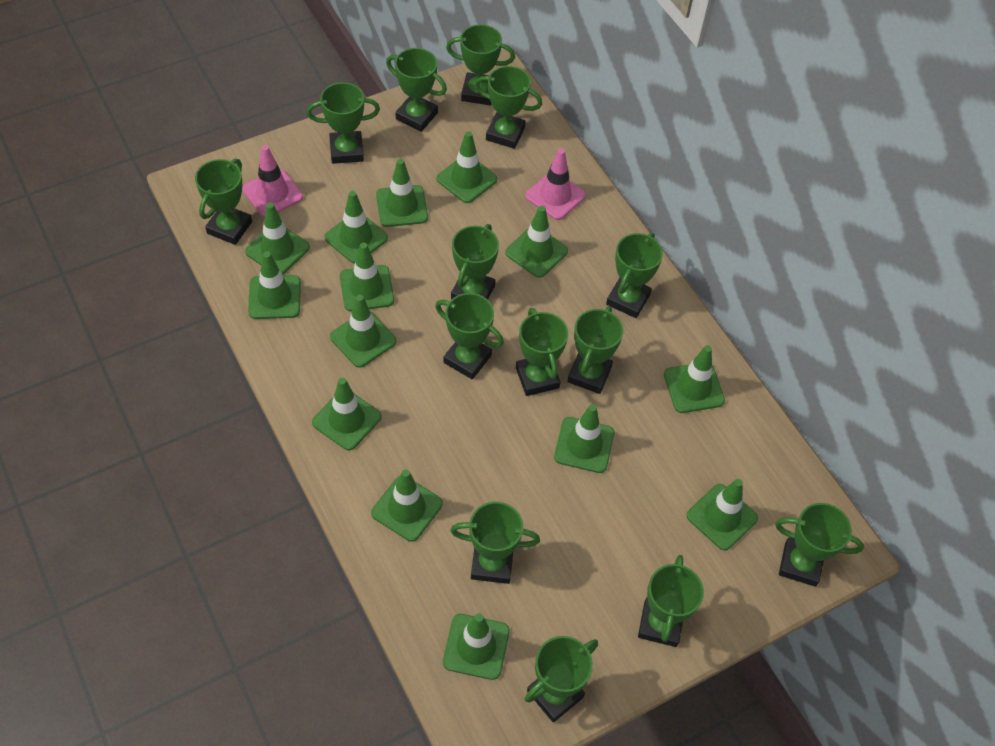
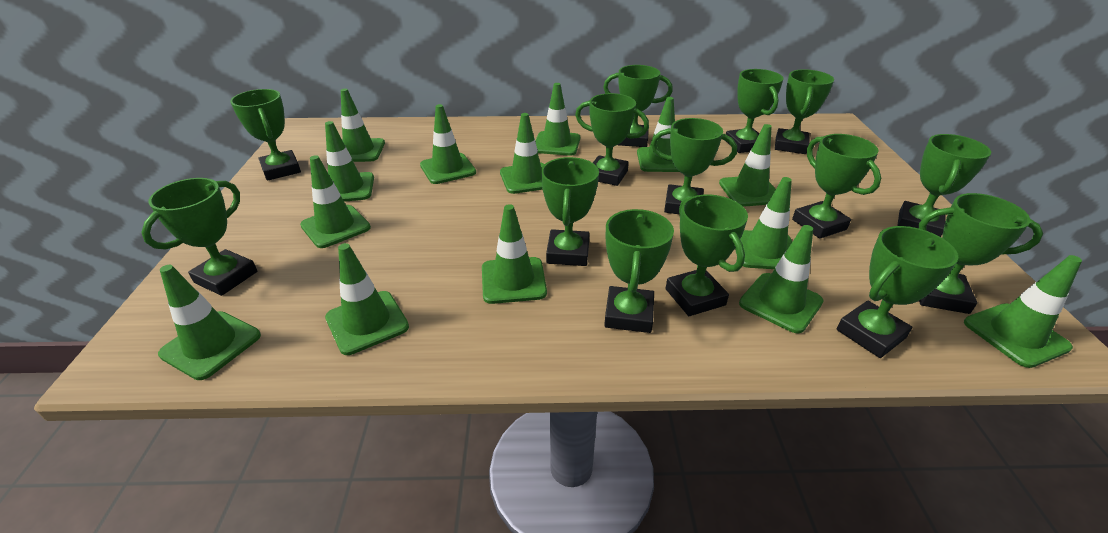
pink traffic cone: [242,145,303,217] [525,148,586,220] = 2 -> none = 0

